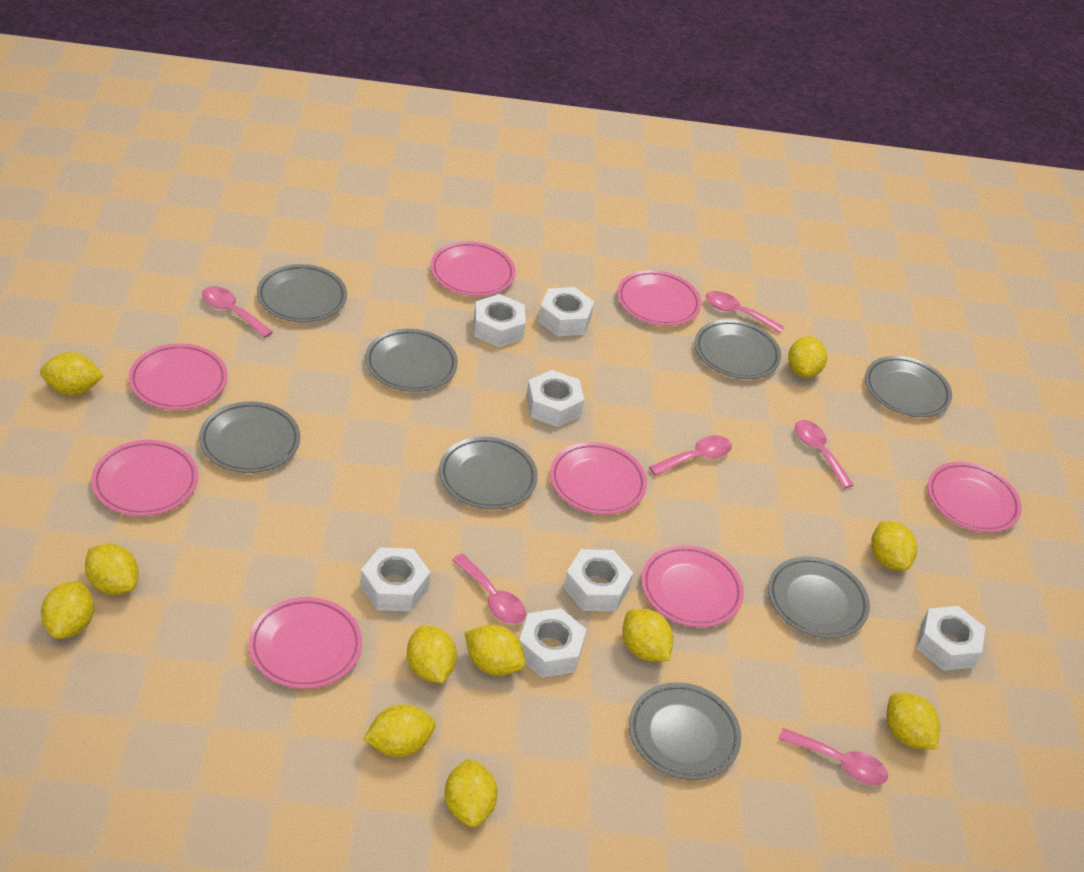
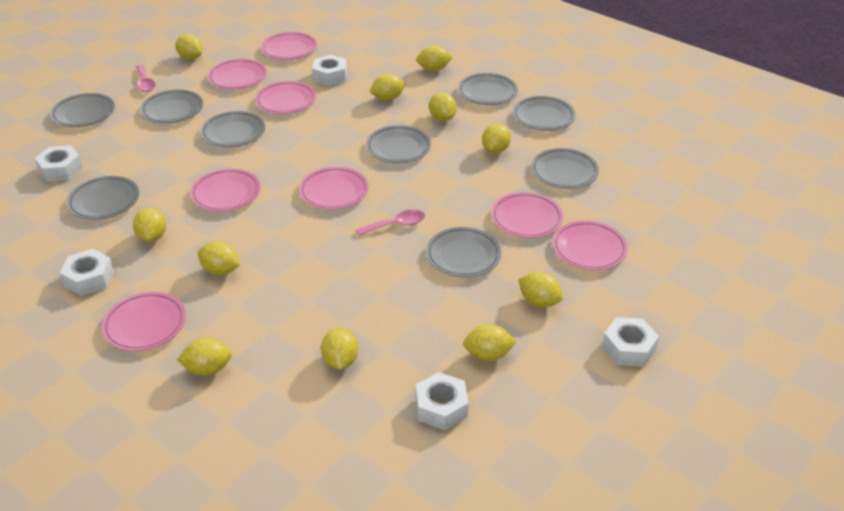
grey plate: [199,401,300,473] [257,264,347,323] [365,329,458,392] [439,437,538,510] [629,682,741,780] [695,320,781,379] [768,556,870,639] [865,356,952,417] = 8 -> [50,93,115,127] [67,176,139,220] [140,89,203,124] [201,111,265,147] [366,125,431,163] [426,227,501,277] [458,73,518,105] [513,96,575,131] [531,148,599,189] = 9
pink spoon: [202,286,273,338] [452,554,526,624] [649,435,732,476] [706,291,784,333] [779,728,888,785] [795,420,854,489] = 6 -> [136,65,155,92] [356,210,425,236] = 2
white nut: [360,547,430,611] [474,294,526,347] [519,608,587,678] [526,370,584,427] [538,287,594,336] [564,549,633,611] [917,606,986,671] = 7 -> [35,145,83,182] [60,249,114,296] [312,55,347,86] [416,372,469,430] [602,317,659,367] = 5

